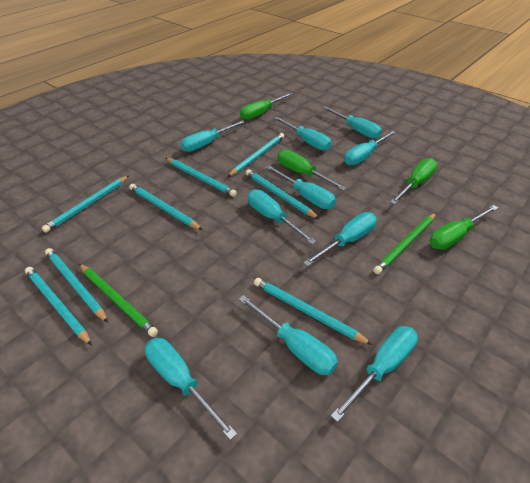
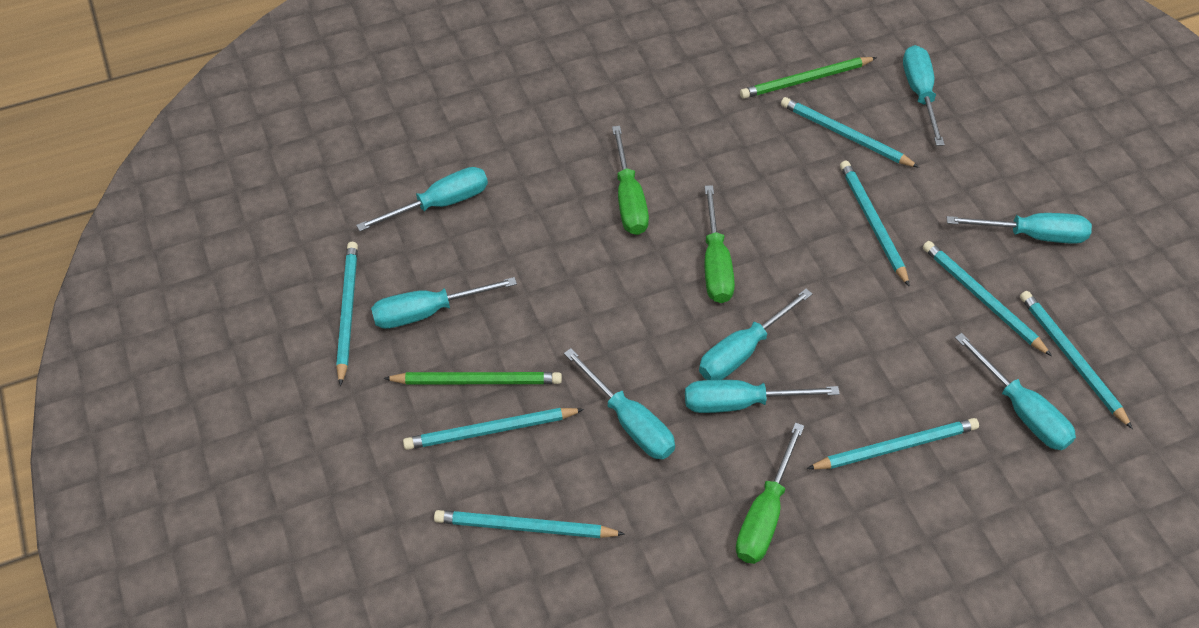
green screwdriver: [240,92,293,120] [278,150,347,191] [390,158,437,205] [430,205,498,250] = 4 -> [612,126,649,235] [704,185,735,303] [736,422,804,564] = 3
turquoise screwdriver: [145,338,237,440] [181,120,245,152] [239,295,338,375] [248,189,316,244] [266,165,336,209] [274,116,331,151] [303,212,377,267] [322,106,382,139] [331,326,418,422] [344,130,396,165] = 10 -> [356,167,488,231] [371,277,517,329] [564,348,675,459] [685,380,840,413] [699,289,812,380] [903,45,945,146] [947,213,1092,244] [955,333,1076,450] = 8

